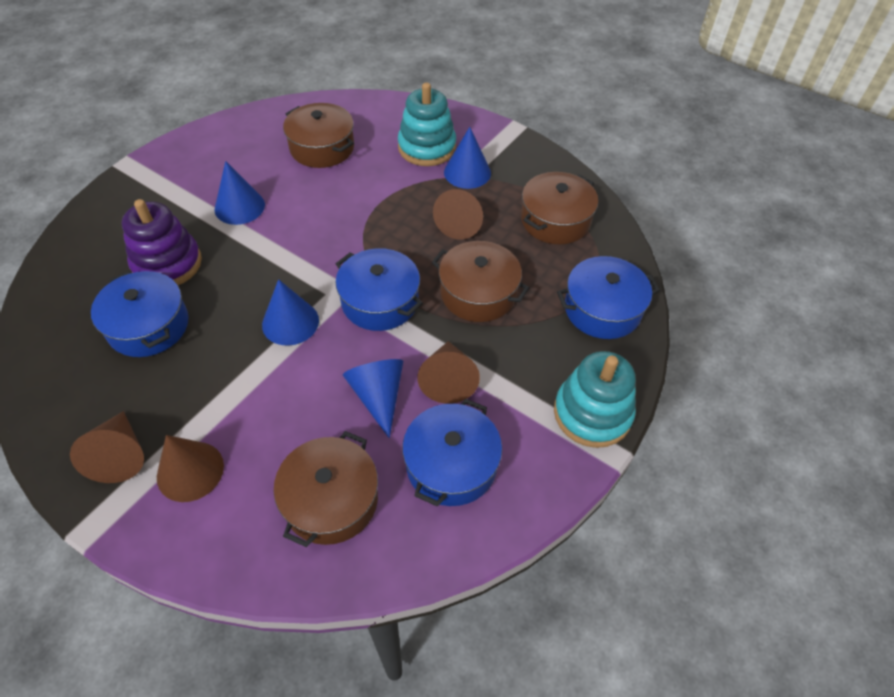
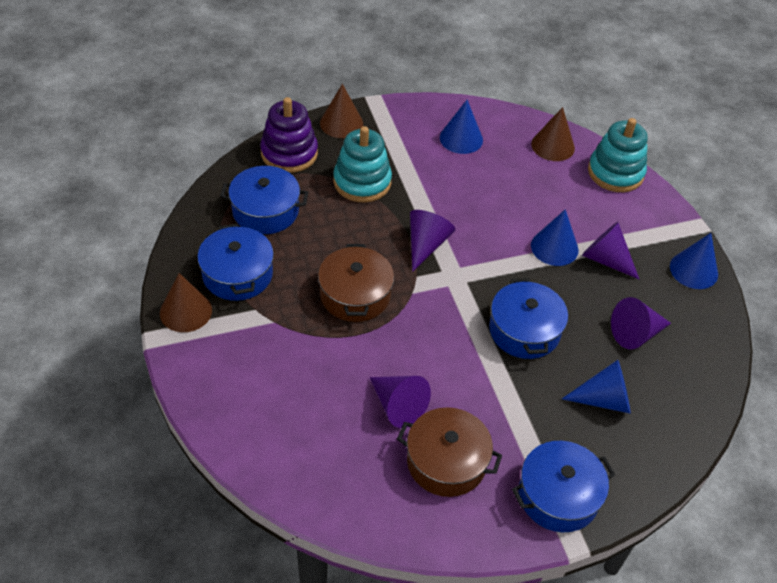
brown cone: [70,411,144,483] [157,435,224,502] [418,341,480,404] [433,189,483,240] = 4 -> [160,273,212,332] [320,84,363,138] [531,107,575,161] = 3
brown pot: [274,431,378,547] [283,103,354,168] [432,241,530,322] [521,172,598,244] = 4 -> [318,244,394,322] [397,407,502,497] = 2
purple cone: none = 0 -> [370,376,431,428] [410,210,455,272] [582,222,639,279] [611,297,671,349] = 4

